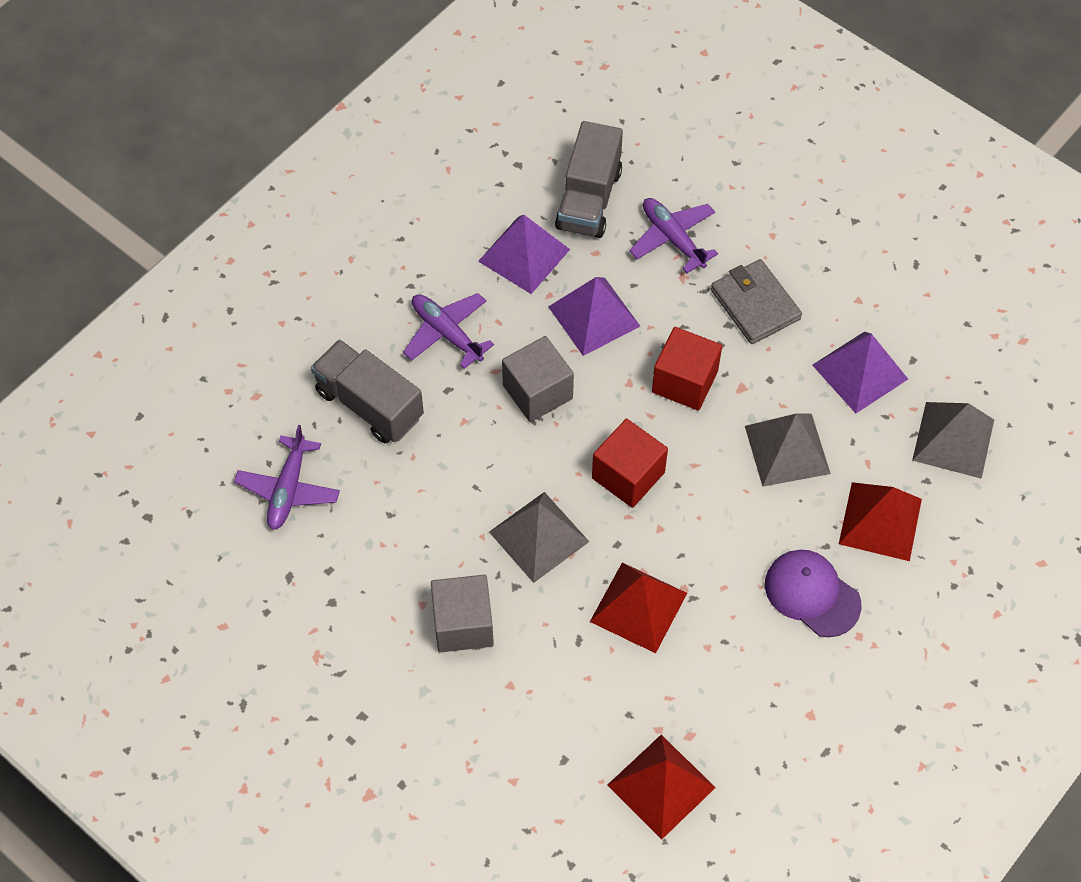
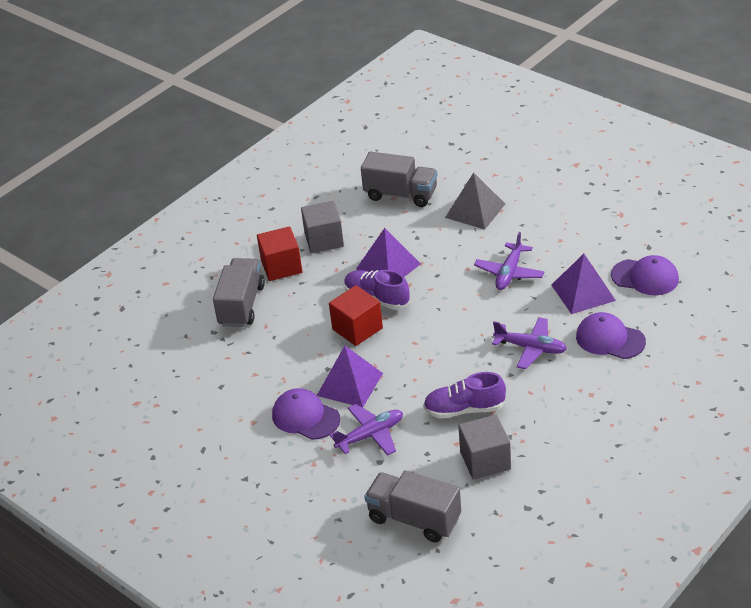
grey pyramid: [489,492,589,583] [745,413,831,487] [912,402,994,479] = 3 -> [445,172,505,230] = 1
grey truck: [311,340,424,443] [555,121,623,238] = 2 -> [213,258,265,327] [361,152,437,207] [364,470,461,542] = 3
grey wallet: [711,259,802,344] = 1 -> none = 0
purple cap: [765,550,861,637] = 1 -> [272,388,340,440] [576,312,646,359] [611,255,679,295] = 3
purple shoe: none = 0 -> [344,270,410,310] [423,372,506,419] = 2
red pyramid: [590,563,687,653] [608,735,716,839] [839,482,922,561] = 3 -> none = 0

